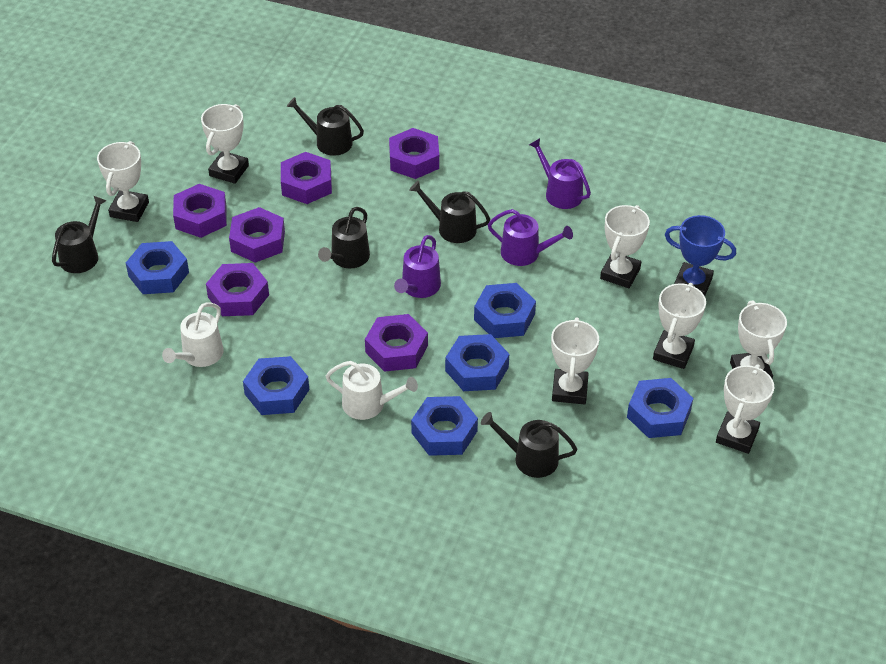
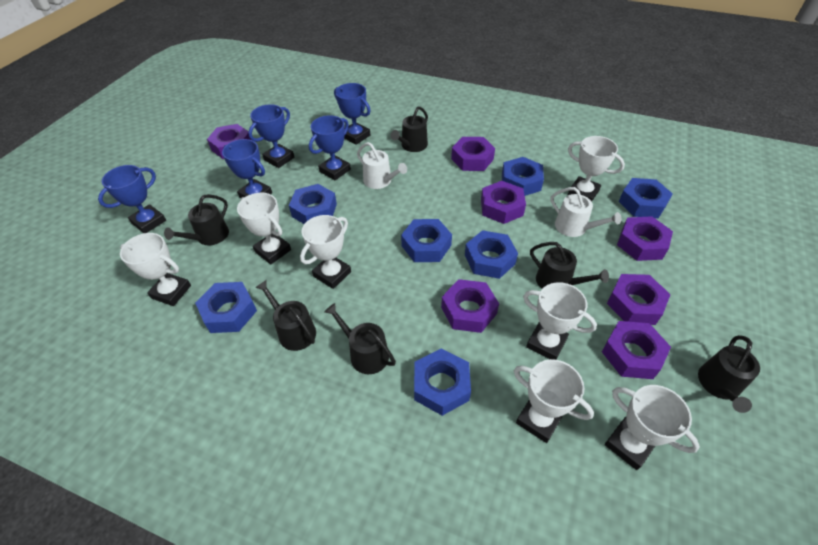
black watering can: [52,196,107,273] [287,97,364,156] [318,207,370,269] [409,181,490,243] [481,412,577,478] = 5 -> [164,194,229,245] [255,280,316,351] [324,303,396,374] [391,107,428,152] [530,242,609,289] [698,335,760,413] = 6
blue nut: [126,241,189,294] [243,356,309,415] [411,396,478,456] [445,334,509,391] [474,283,536,338] [627,378,693,438] = 6 -> [195,282,257,333] [289,184,337,224] [401,219,452,262] [414,348,471,416] [465,230,518,279] [502,157,544,196] [619,178,673,218] = 7
blue trophy: [665,215,736,296] = 1 -> [98,165,166,233] [222,139,272,198] [248,104,294,168] [309,115,351,180] [334,83,371,145] = 5
purple nut: [173,184,227,238] [206,263,269,316] [229,207,285,263] [281,152,332,204] [365,314,428,372] [389,128,439,179] = 6 -> [207,124,251,159] [441,279,499,333] [451,137,495,171] [481,181,526,224] [602,321,671,379] [607,274,671,325] [617,216,673,261] = 7
purple watering can: [394,235,441,298] [488,209,573,266] [529,138,591,209] = 3 -> none = 0

